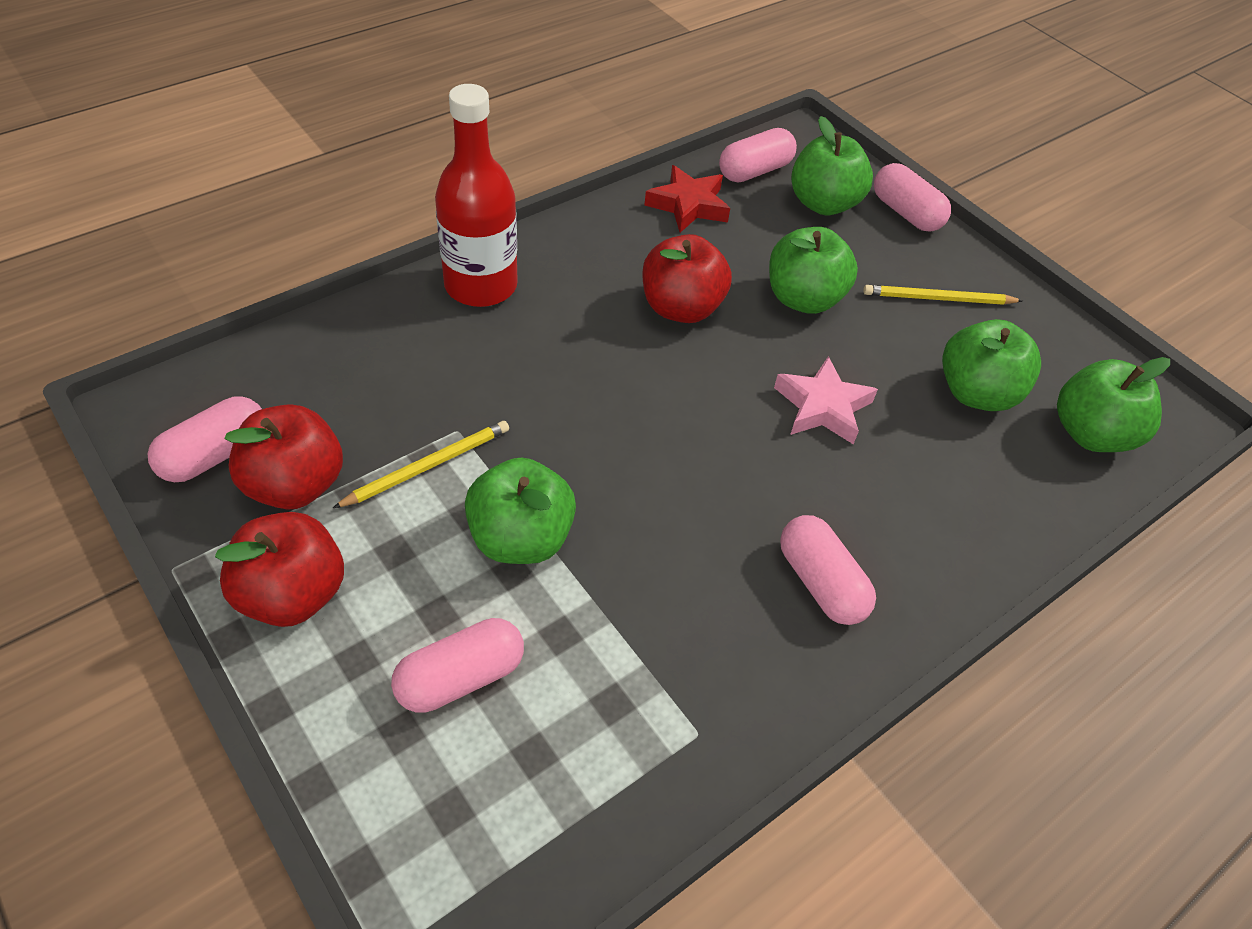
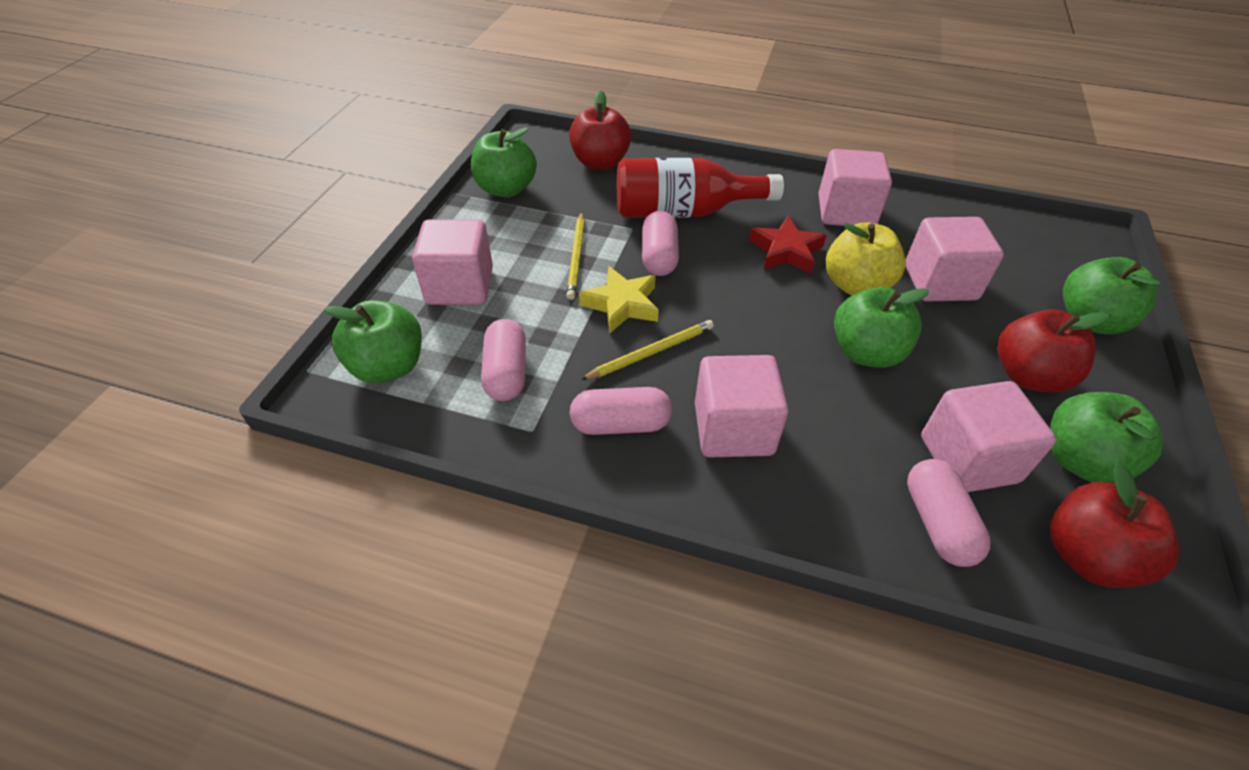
pink capsule: [147,396,262,482] [391,618,524,713] [719,128,797,183] [780,515,876,625] [874,163,951,232] = 5 -> [481,319,526,401] [570,387,672,435] [642,211,679,276] [907,459,991,567] = 4
pink cube: none = 0 -> [412,219,493,305] [695,355,788,457] [818,149,892,226] [905,217,1004,301] [921,381,1056,492] = 5
pink star: [774,356,878,445] = 1 -> none = 0
yellow apple: none = 0 -> [826,222,906,296] = 1
yellow star: none = 0 -> [579,266,659,333] = 1

